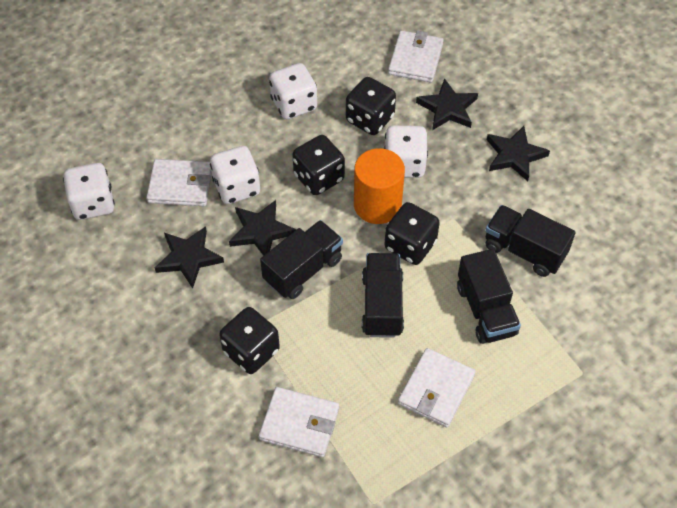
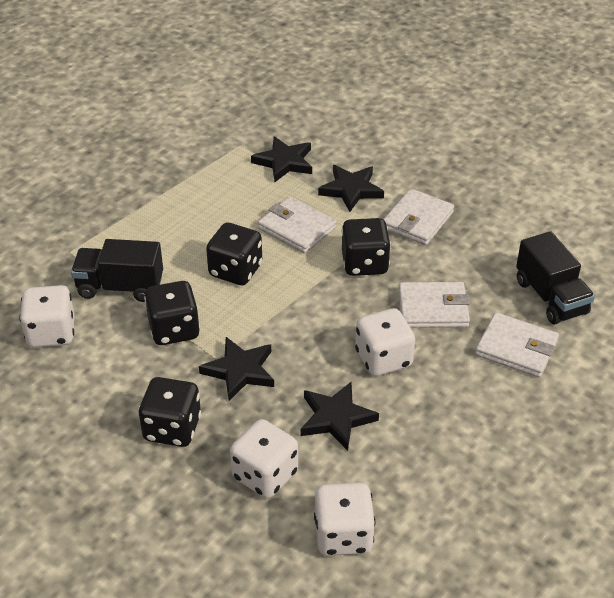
black truck: [260,220,343,299] [362,253,404,338] [457,249,521,344] [485,205,576,277] = 4 -> [71,239,163,302] [516,231,595,324] = 2
orange cylinder: [354,148,405,224] = 1 -> none = 0

